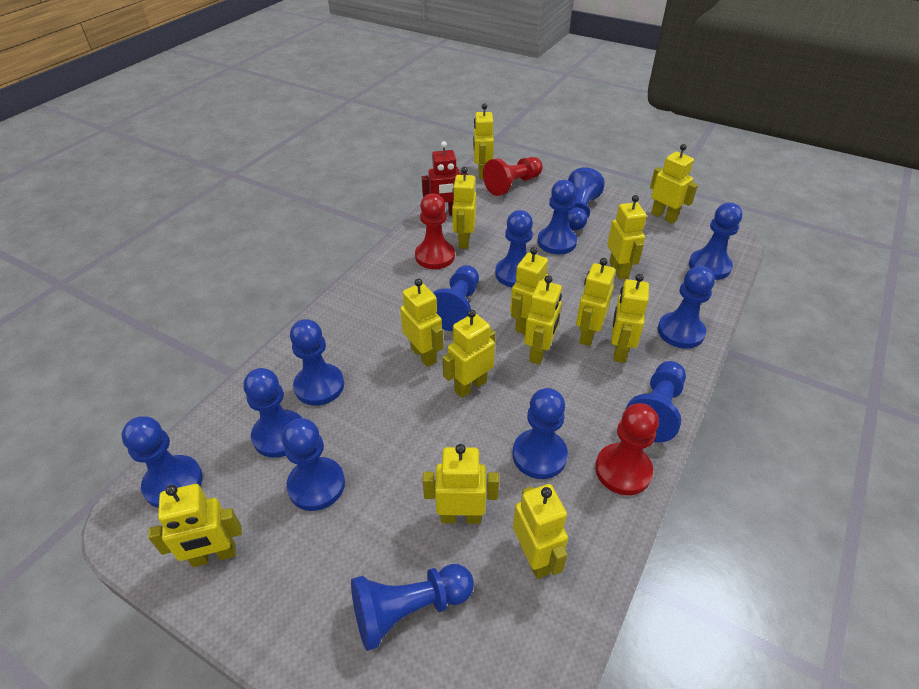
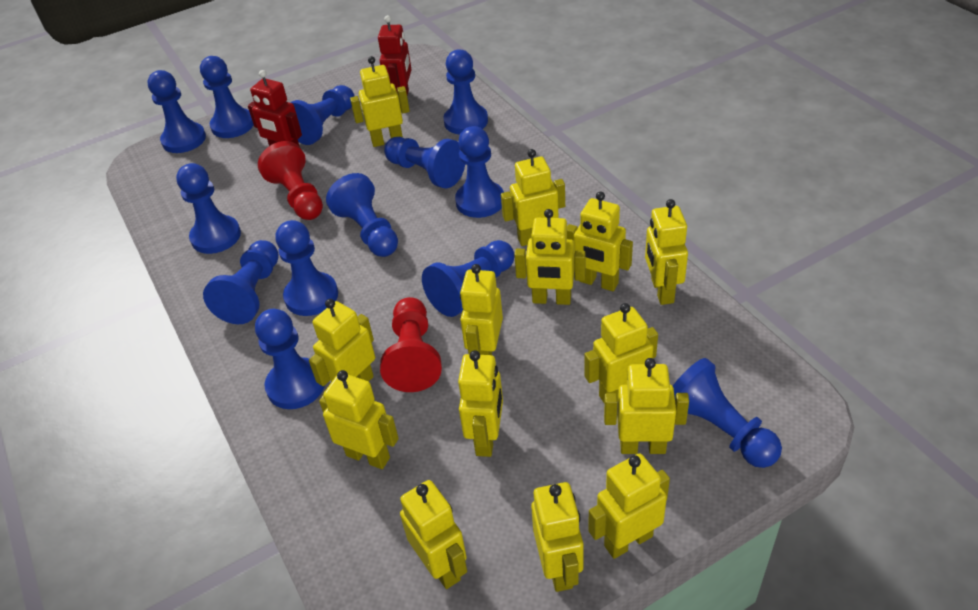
red pawn: [415,193,455,269] [483,157,543,196] [595,403,659,495] = 3 -> [258,141,323,220] [380,297,442,392] = 2
red robot: [422,141,468,216] = 1 -> [248,70,302,146] [378,15,412,95] = 2
yellow robot: [148,484,242,567] [400,278,443,367] [422,444,499,524] [442,309,496,398] [452,167,476,249] [473,103,494,179] [510,247,548,335] [513,484,568,579] [524,275,562,365] [576,258,615,346] [607,195,647,279] [611,274,649,363] [650,144,698,224] = 13 -> [309,299,375,386] [319,370,399,469] [350,56,410,147] [400,480,467,589] [458,350,503,457] [460,264,503,355] [501,149,565,246] [514,209,585,305] [531,482,583,592] [567,192,633,291] [584,303,658,403] [589,453,670,559] [604,358,689,454] [645,199,688,305] = 14

